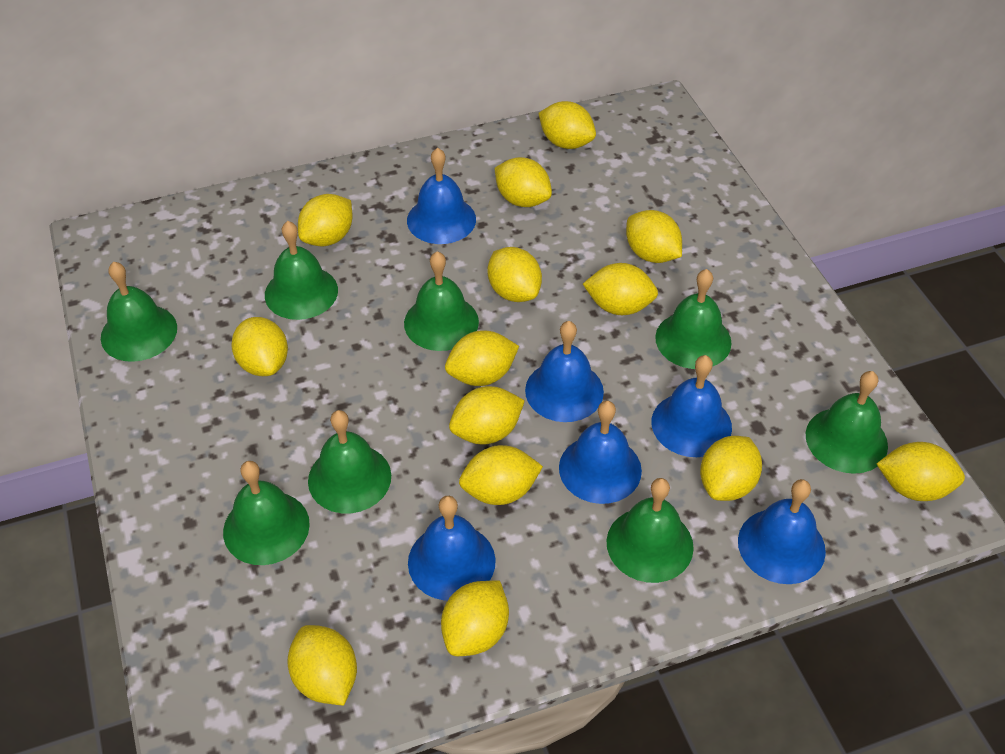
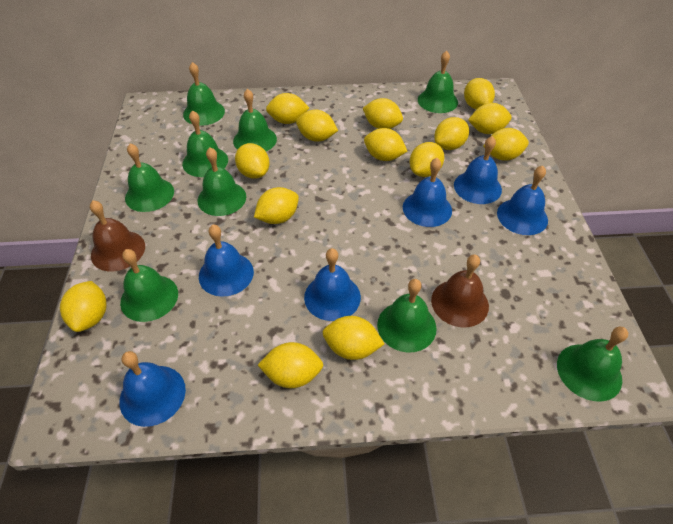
brown bell: none = 0 -> [90,200,145,271] [431,255,489,327] = 2
green bell: [101,262,177,362] [223,461,310,565] [265,221,338,320] [308,410,391,513] [404,251,479,351] [607,478,694,583] [655,269,732,369] [806,371,888,474] = 8 -> [120,249,178,322] [125,143,174,212] [182,110,228,177] [183,62,225,126] [198,147,246,216] [233,89,277,151] [377,279,436,353] [418,51,458,113] [557,326,628,402] = 9

